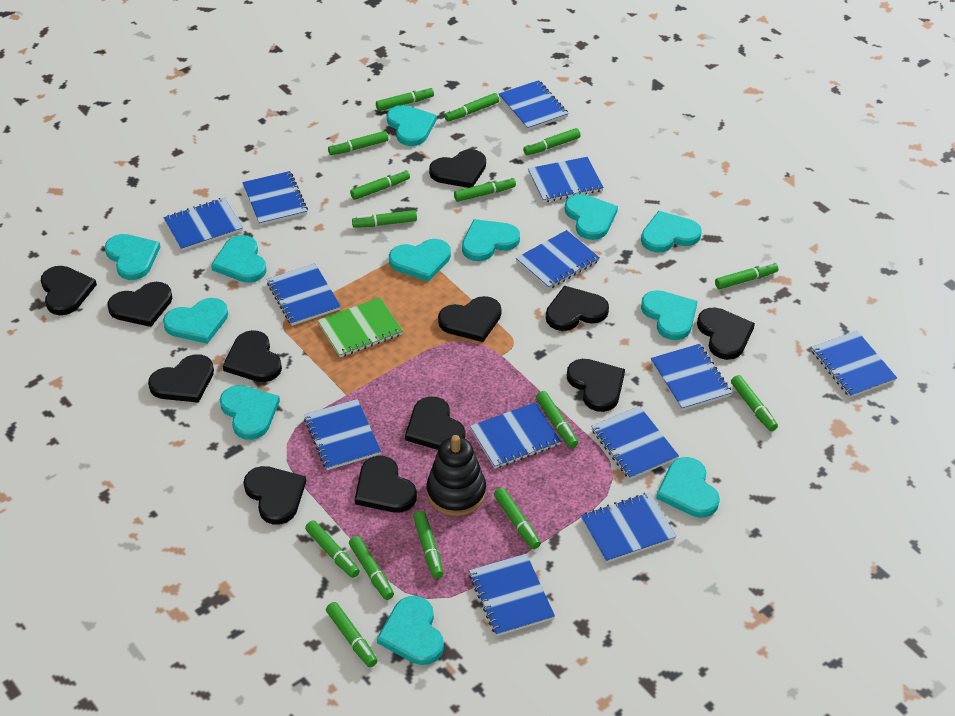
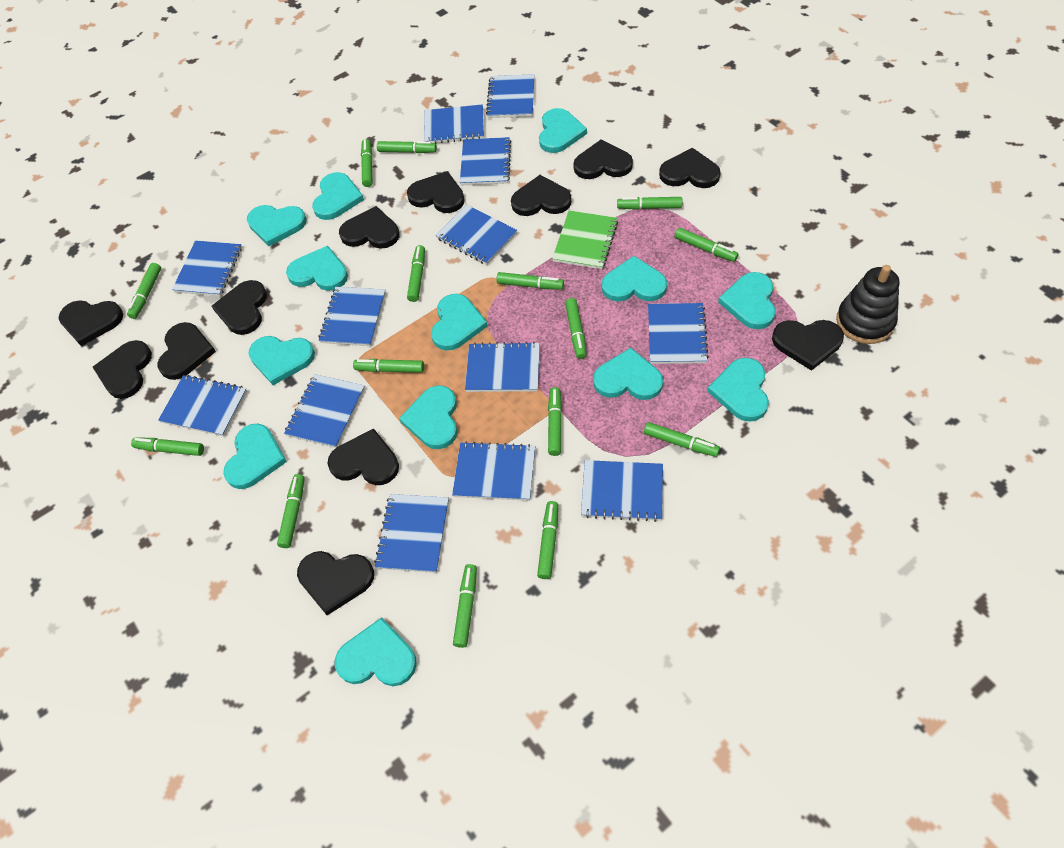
turquoise heart: [105,234,160,280] [163,298,228,344] [211,235,267,283] [220,385,280,440] [377,596,444,665] [387,105,437,146] [389,239,451,282] [462,219,520,261] [565,194,618,240] [641,211,702,253] [641,290,697,340] [656,457,720,518] = 12 -> [223,424,287,489] [247,205,307,246] [249,336,315,385] [286,246,348,291] [312,172,364,220] [335,617,417,686] [399,385,458,449] [431,294,488,351] [539,108,587,153] [593,348,663,400] [601,256,667,301] [707,358,769,422] [718,272,776,329] = 13

